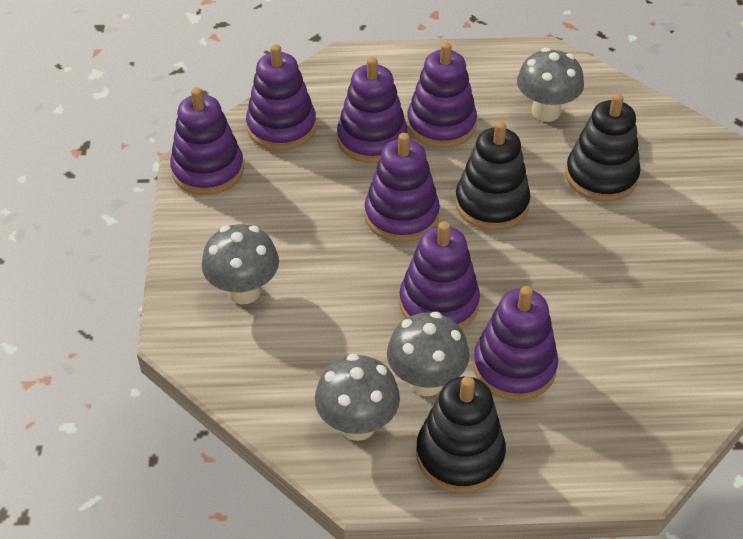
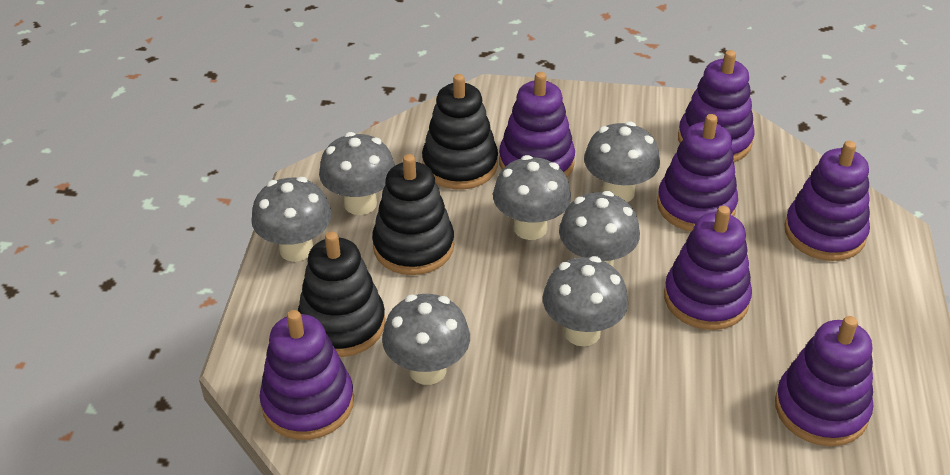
grey mushroom: [202,224,279,304] [315,354,400,441] [387,312,470,396] [517,48,584,122] = 4 -> [251,177,332,262] [319,132,395,215] [382,294,470,385] [493,155,571,240] [543,256,628,346] [559,191,640,267] [584,121,660,202] = 7

